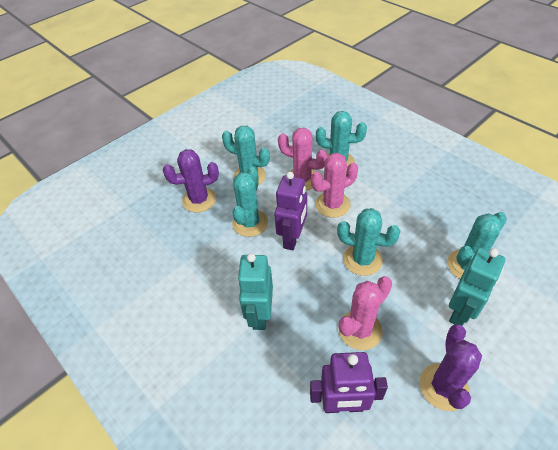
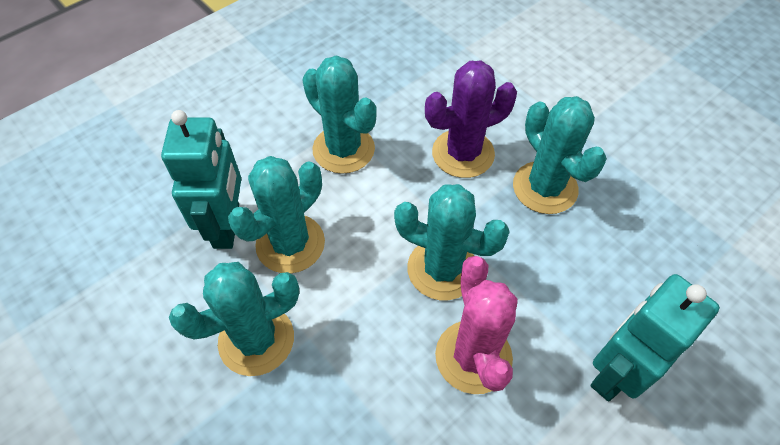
pink cactus: [278,128,327,190] [311,153,358,218] [338,276,392,350] = 3 -> [435,256,517,394] = 1
purple cactus: [163,149,219,213] [420,324,482,411] = 2 -> [425,61,517,178] = 1
purple robot: [274,172,307,250] [310,352,388,413] = 2 -> none = 0

